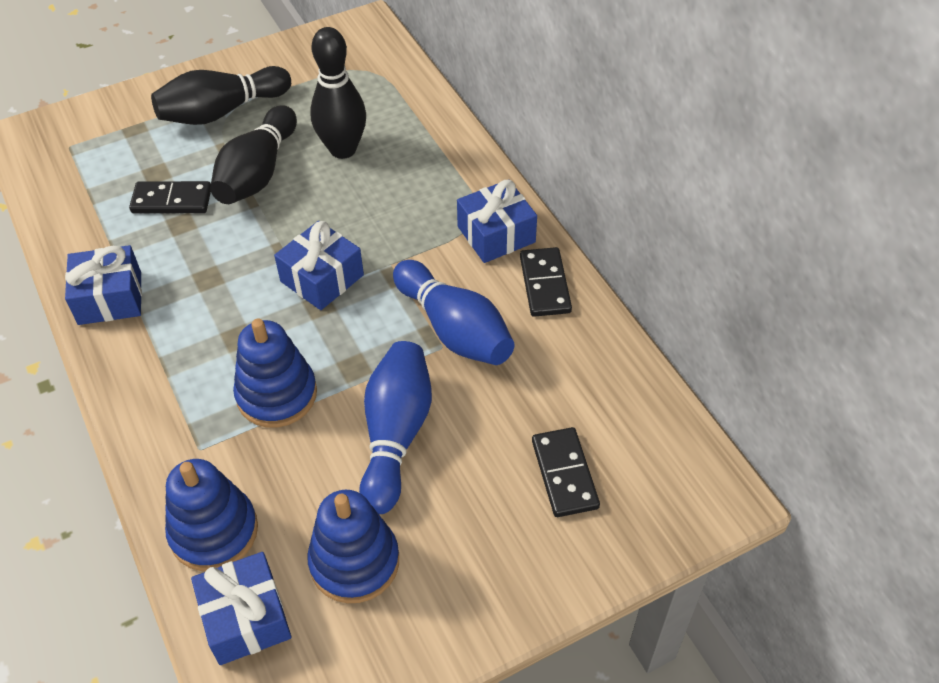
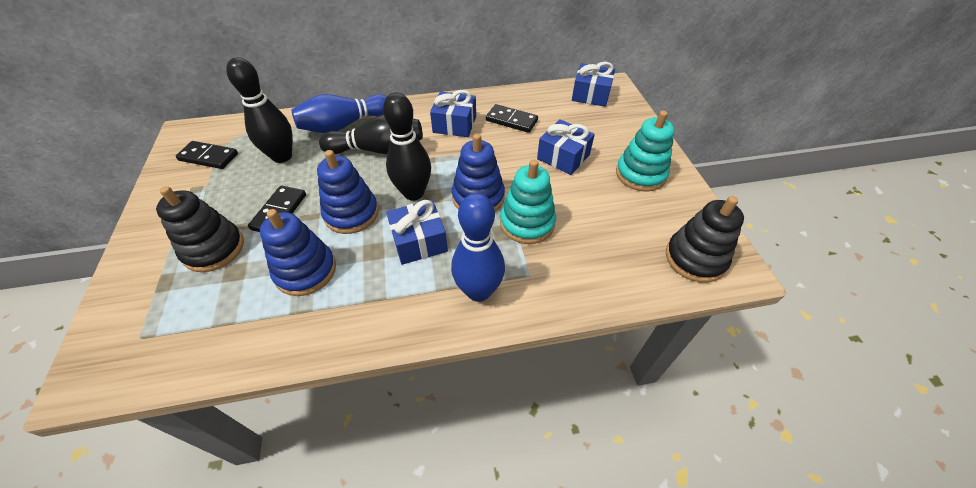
black stacking toy: none = 0 -> [156,186,244,272] [666,196,744,283] = 2
turquoise stacking toy: none = 0 -> [500,159,556,244] [616,111,674,192] = 2

